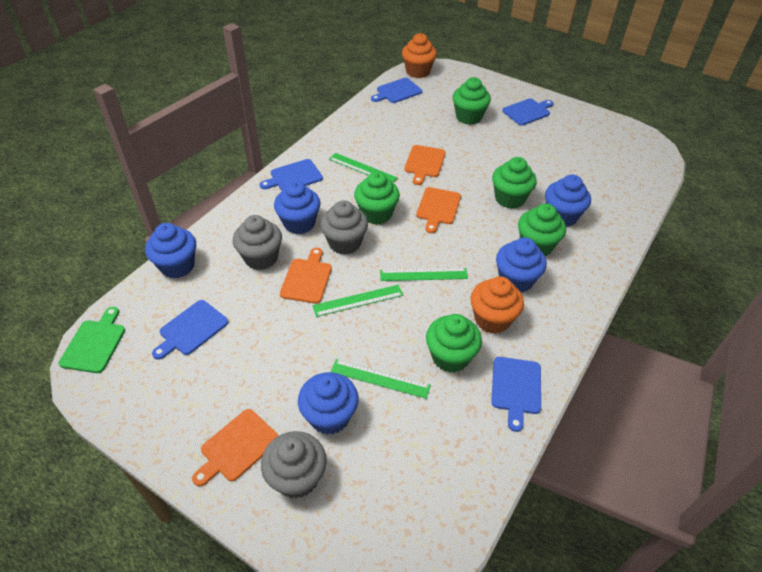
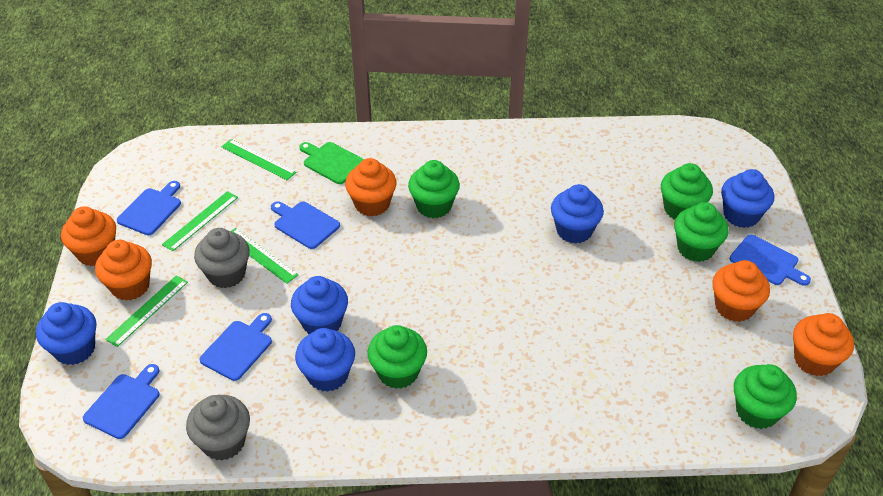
grey cupcake: [233,215,282,270] [261,431,327,499] [320,200,368,255] = 3 -> [186,395,250,461] [194,228,250,288] = 2
orange cupcake: [402,33,437,78] [470,276,524,334] = 2 -> [61,206,116,266] [95,240,152,300] [345,158,397,216] [712,260,770,322] [793,313,854,376] = 5
orange cutting board: [192,409,279,487] [280,248,332,304] [404,145,446,185] [416,187,461,233] = 4 -> none = 0

